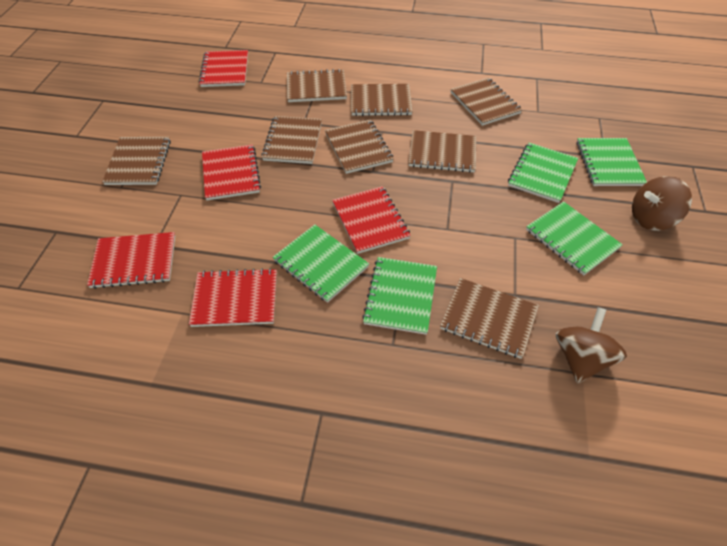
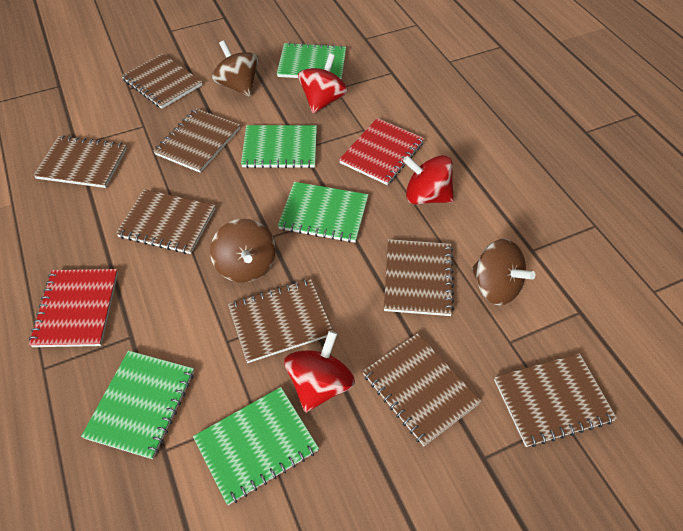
brown spinning top: [556,307,627,384] [632,176,692,231] = 2 -> [210,219,276,282] [212,40,259,97] [472,239,535,305] = 3
red notebook: [87,232,175,289] [189,268,277,327] [199,50,248,87] [202,144,261,200] [332,186,411,254] = 5 -> [29,269,118,347] [339,118,424,185] = 2
red spinning top: none = 0 -> [284,331,355,412] [298,54,348,113] [403,155,454,205] = 3

